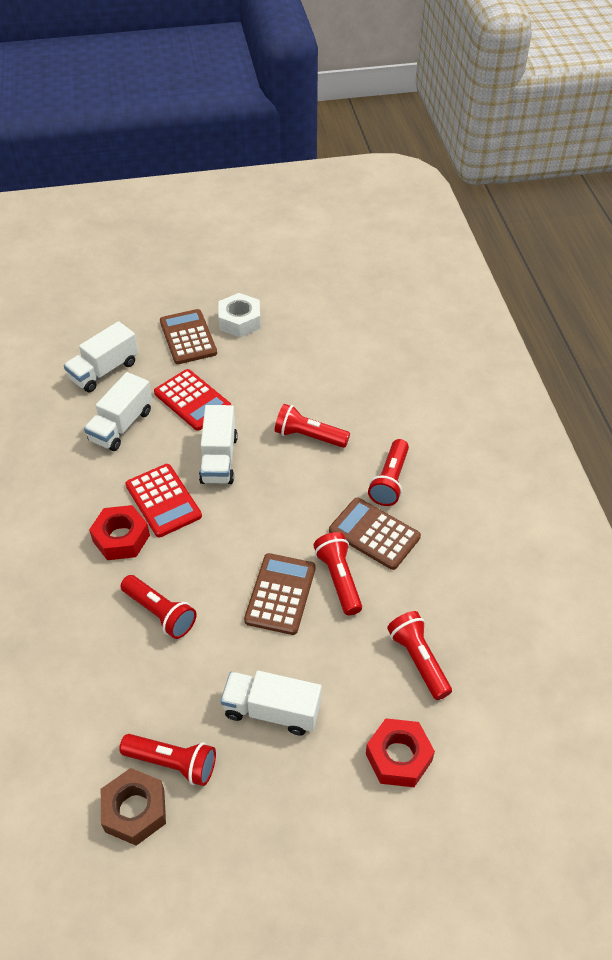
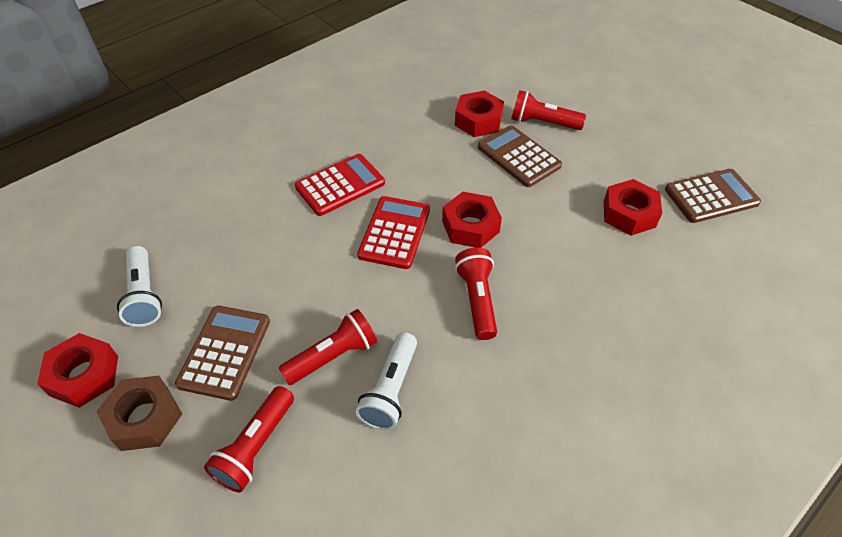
red flashlight: [119,734,216,786] [121,575,197,639] [275,404,350,448] [313,532,362,615] [368,439,409,506] [387,611,452,700] = 6 -> [204,386,294,492] [279,309,377,385] [455,248,497,340] [511,90,586,130] = 4
red nut: [89,505,150,560] [366,718,435,787] = 2 -> [37,333,118,408] [442,192,502,248] [455,91,504,137] [604,179,662,236] = 4
white flashlight: none = 0 -> [117,246,162,327] [355,332,417,430] = 2
white nut: [218,293,261,338] = 1 -> none = 0
white truck: [64,321,138,392] [84,372,152,451] [199,405,238,484] [221,671,322,736] = 4 -> none = 0

